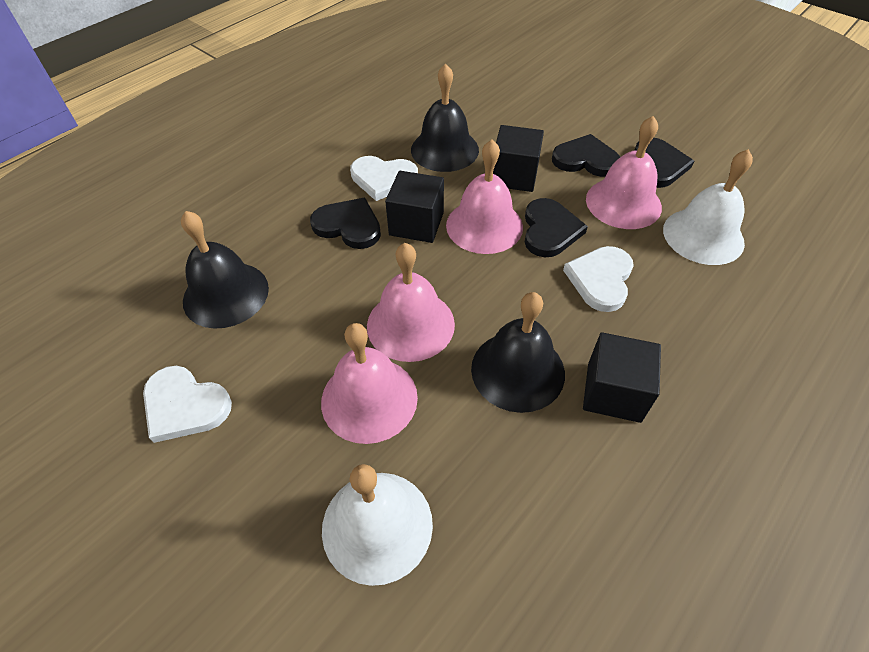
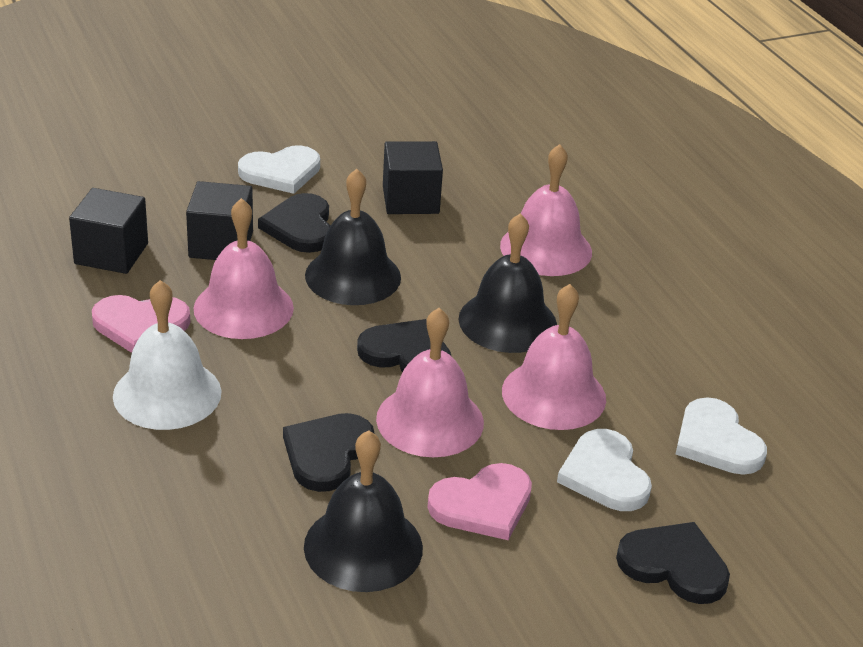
pink heart: none = 0 -> [92,295,191,353] [427,463,532,540] = 2
white bell: [322,464,433,586] [663,149,753,265] = 2 -> [113,280,221,430] = 1

